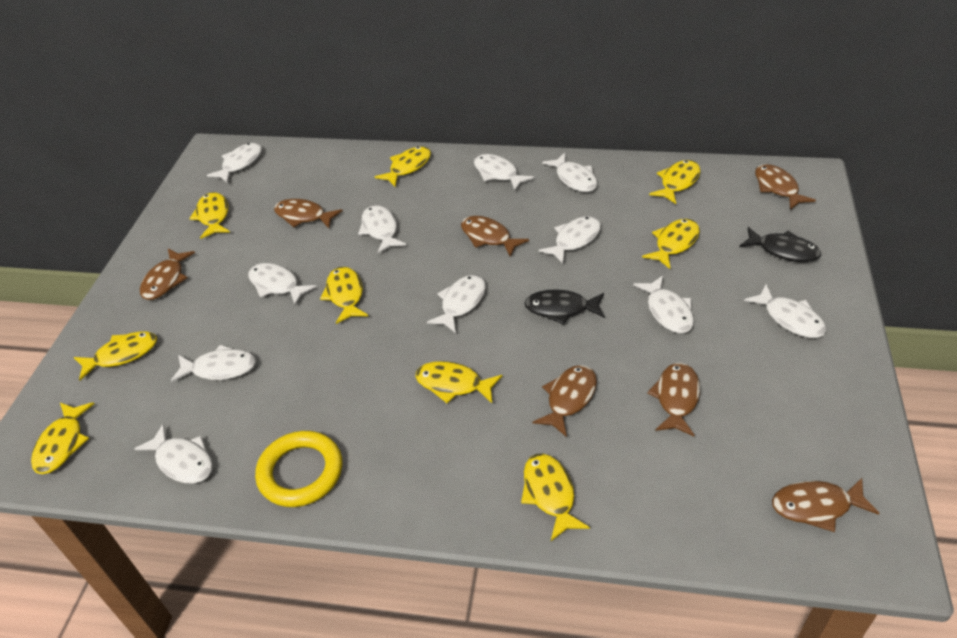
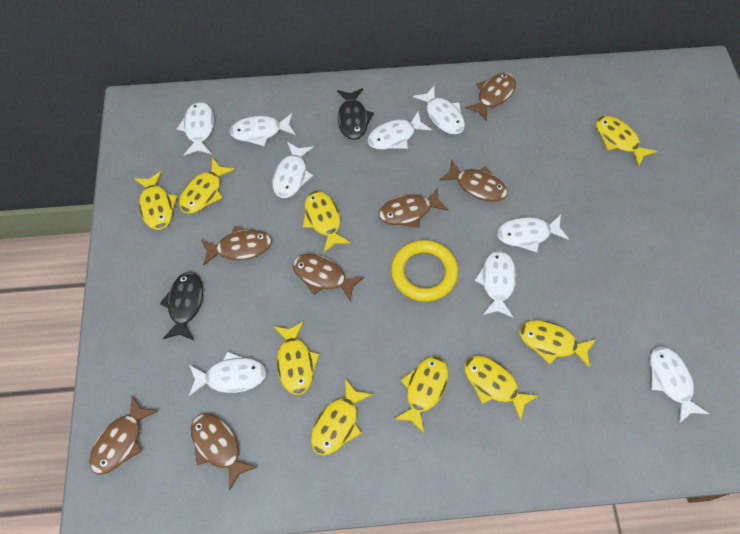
white fish: [134,424,213,484] [171,344,256,382] [207,143,262,183] [248,263,317,306] [358,205,406,254] [427,275,486,333] [474,154,534,191] [539,216,601,264] [542,153,597,192] [633,276,694,333] [744,284,826,338] = 11 -> [177,102,214,156] [189,351,266,396] [230,113,296,146] [272,142,314,198] [367,111,432,150] [413,86,465,134] [474,250,516,318] [497,214,569,252] [650,346,709,424] = 9

